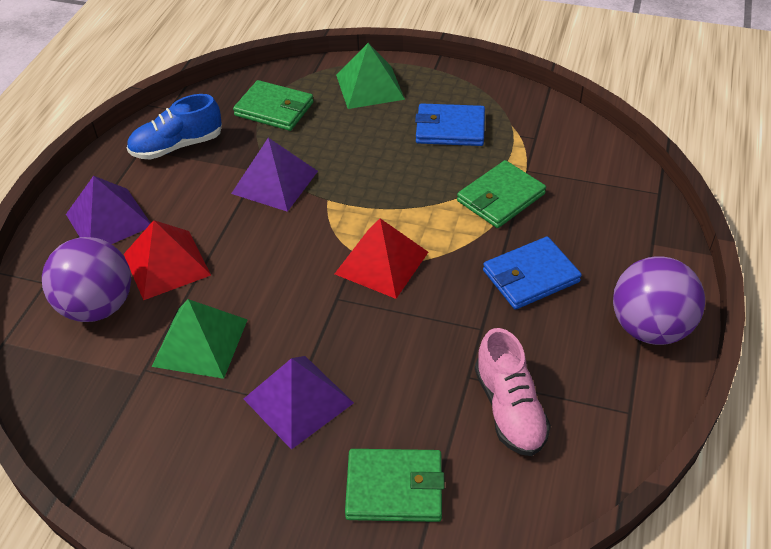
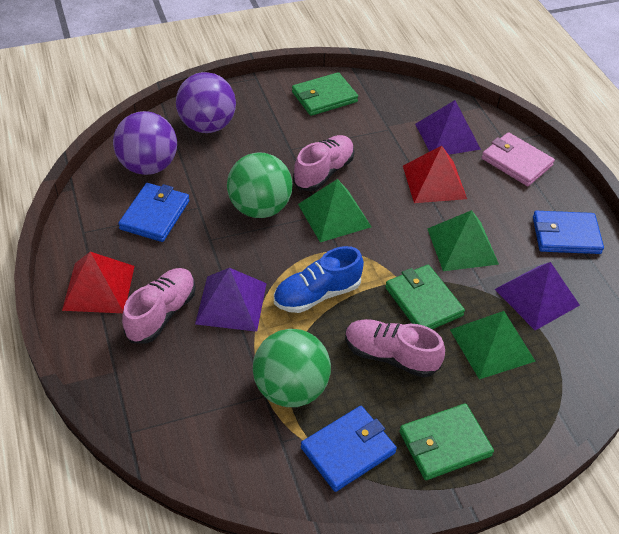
blue wallet: [415,103,485,146] [483,236,582,310] = 2 -> [118,183,189,242] [301,406,397,492] [533,211,604,254] = 3
green ball: none = 0 -> [227,152,293,218] [253,329,331,407] = 2
green pyramid: [152,299,248,379] [336,43,405,109] = 2 -> [298,179,372,242] [427,210,499,271] [450,311,536,379] = 3
pink shoe: [475,328,551,456] = 1 -> [122,268,196,344] [293,135,354,191] [345,319,445,377] = 3
pink wallet: none = 0 -> [481,132,555,186] = 1

